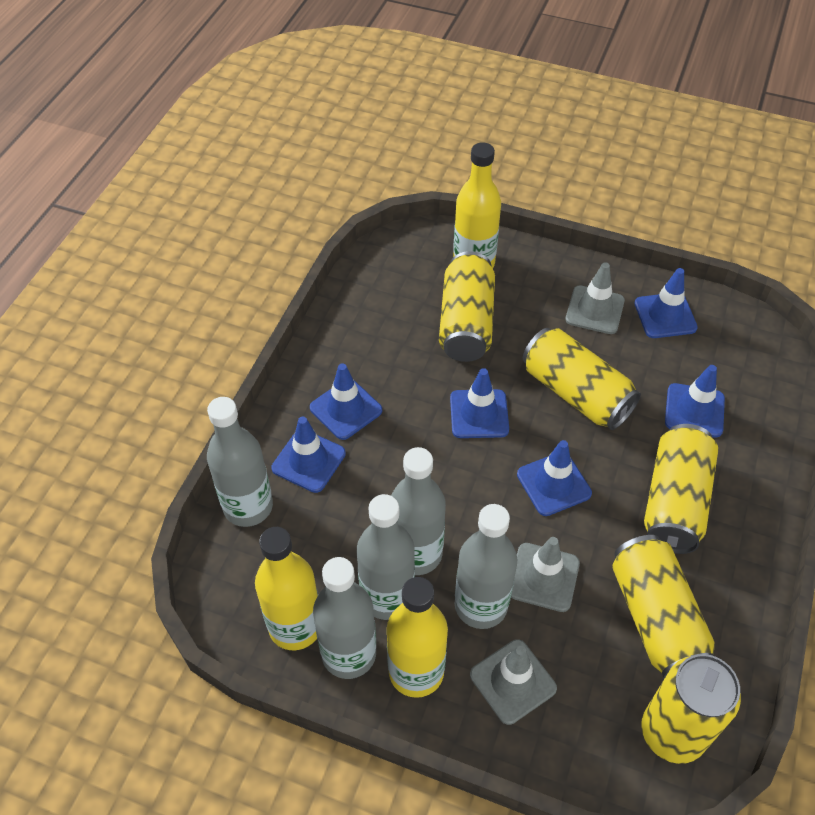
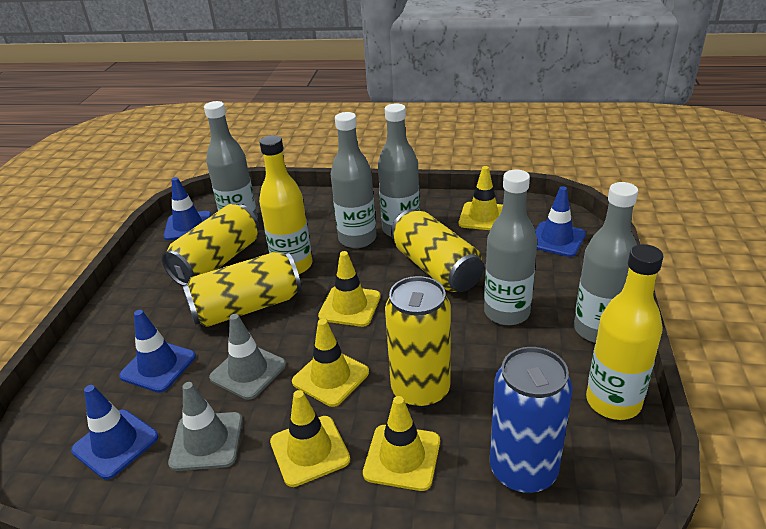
blue can: none = 0 -> [490,347,573,494] = 1
blue traffic cone: [272,417,346,493] [310,363,382,440] [450,368,509,438] [517,440,592,516] [635,268,698,338] [665,365,725,437] = 6 -> [71,385,158,479] [119,310,196,393] [163,177,211,240] [535,186,586,257] = 4
grey traffic cone: [470,639,557,725] [511,537,580,612] [565,262,625,334] = 3 -> [168,382,243,471] [209,314,286,400] = 2
yellow bottle: [255,527,318,650] [387,577,448,698] [453,142,501,269] = 3 -> [259,135,312,274] [586,244,664,420] = 2
yellow can: [439,251,495,362] [523,328,641,430] [612,535,714,679] [641,654,741,764] [644,424,718,554] = 5 -> [162,204,259,286] [182,252,301,327] [385,276,451,408] [391,209,484,292] = 4
yellow traffic cone: none = 0 -> [270,390,350,487] [292,319,369,407] [318,251,381,327] [363,396,440,491] [459,166,503,230] = 5

